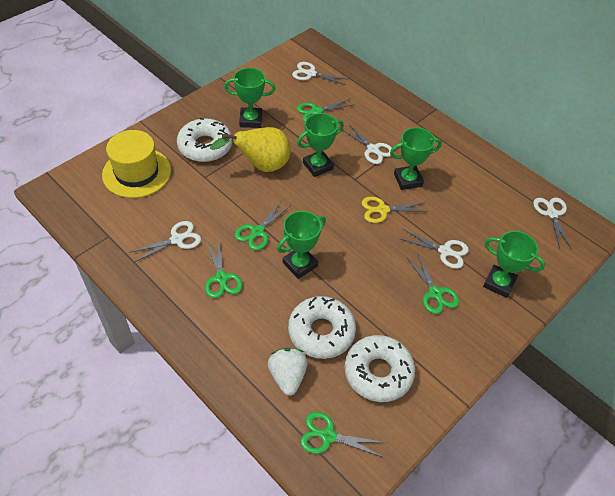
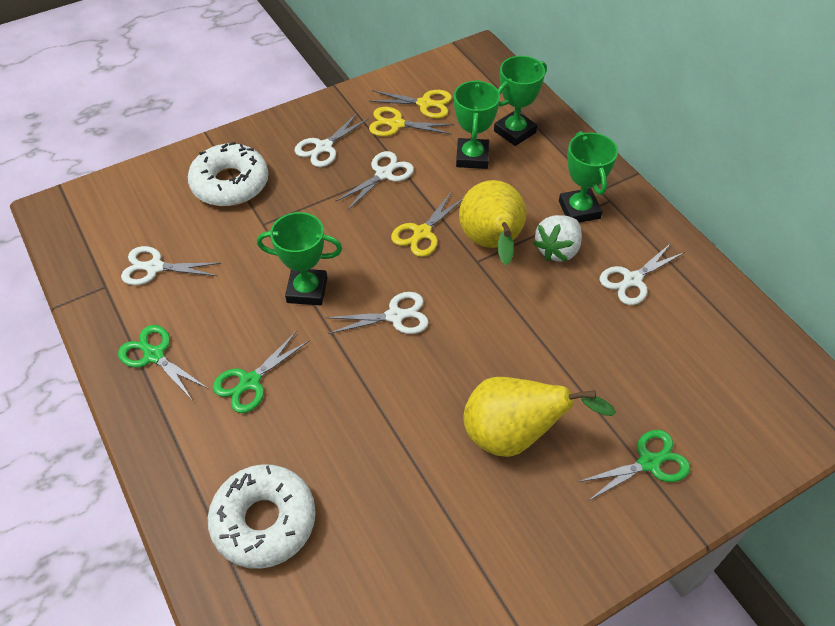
green scissors: [205,239,243,298] [235,201,290,250] [297,99,355,122] [300,412,386,457] [406,254,459,314] = 5 -> [118,325,207,401] [213,331,309,413] [578,430,690,501] = 3
green trophy: [224,68,276,128] [277,211,326,279] [297,113,344,177] [390,127,442,190] [483,231,545,298] = 5 -> [257,212,342,305] [454,80,500,169] [494,56,547,146] [559,131,618,223] = 4
white donut: [177,117,232,162] [288,296,356,359] [344,335,415,402] = 3 -> [188,142,268,206] [208,464,316,569] = 2
yellow hat: [102,130,171,198] = 1 -> none = 0
yellow pear: [210,127,291,172] = 1 -> [459,180,526,265] [463,377,616,457] = 2
yellow scissors: [361,197,428,223] = 1 -> [369,90,452,118] [369,107,454,137] [391,191,463,257] = 3

